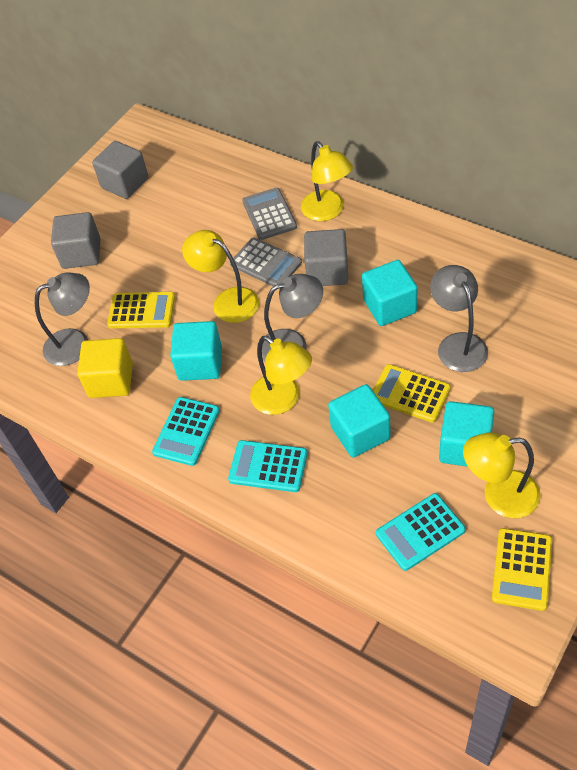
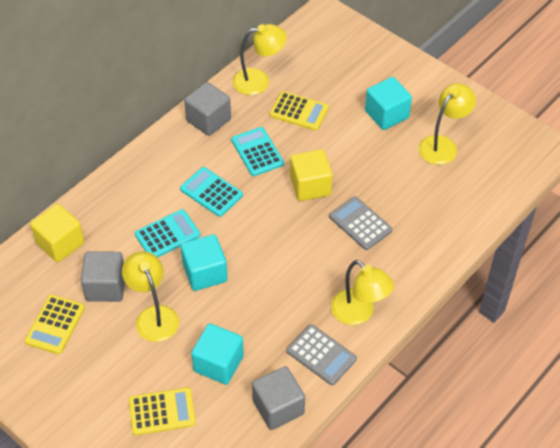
grey lamp: [35,273,90,366] [262,274,323,361] [430,265,488,372] = 3 -> none = 0
turquoise cube: [170,321,222,381] [328,384,391,457] [362,260,418,326] [439,401,494,467] = 4 -> [181,234,228,291] [191,323,244,385] [365,77,412,130] = 3
yellow cube: [77,338,133,398] = 1 -> [30,204,85,262] [290,149,333,201] = 2

